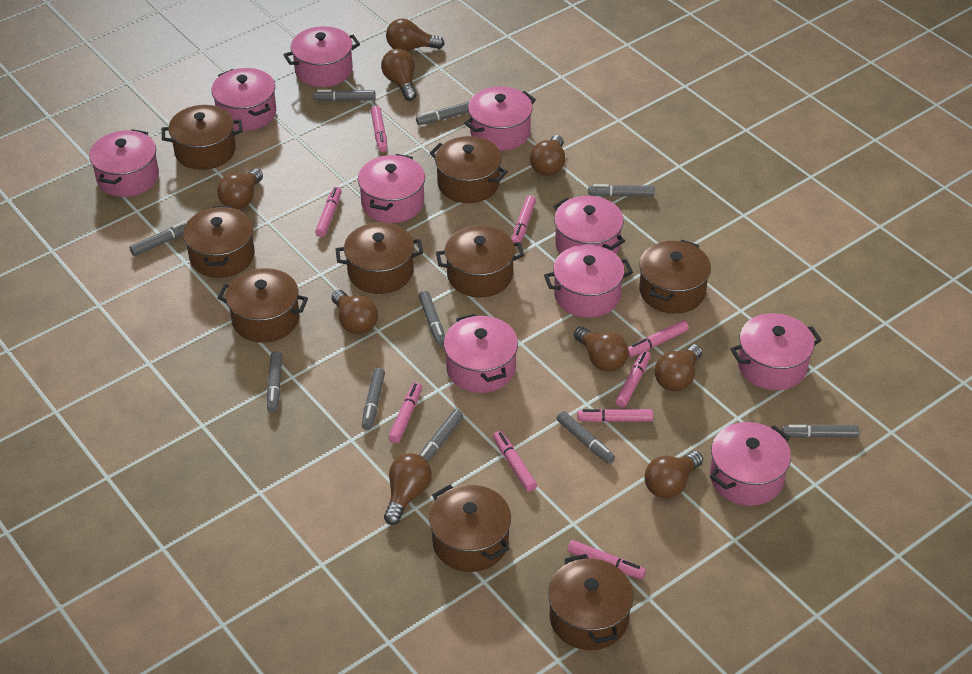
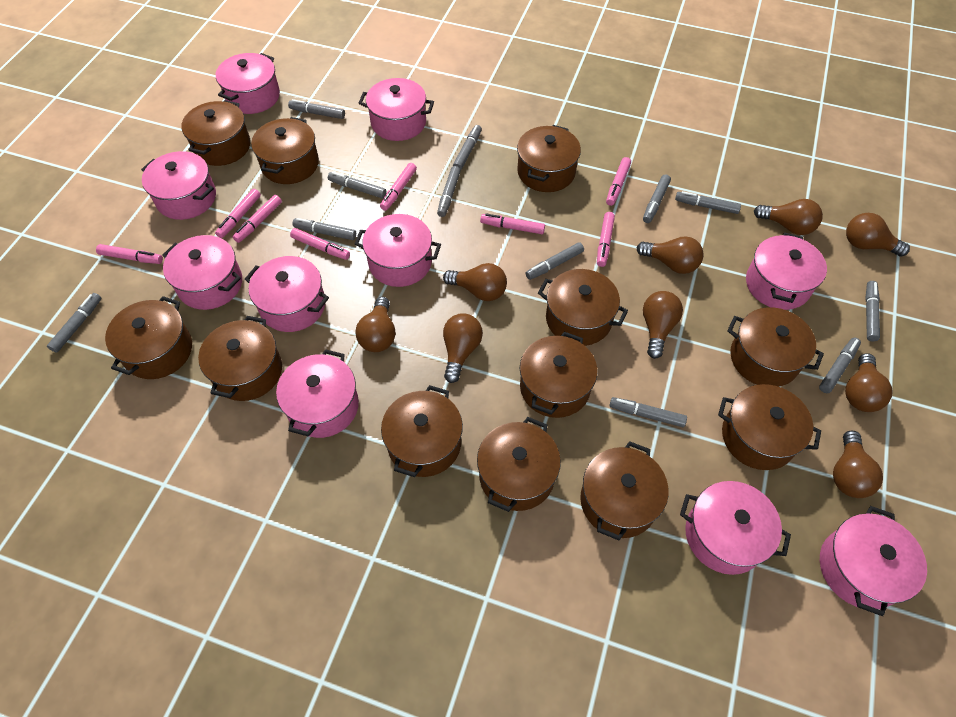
brown pot: [161,105,242,170] [183,206,255,278] [218,268,308,343] [335,222,423,294] [429,484,511,572] [430,136,508,203] [436,225,524,298] [548,554,634,650] [639,240,711,314] = 9 -> [105,296,192,379] [182,100,250,166] [198,316,282,401] [251,117,319,184] [381,385,463,477] [477,417,561,512] [517,125,581,192] [520,332,597,418] [538,269,628,346] [580,441,669,540] [718,384,821,470] [727,307,824,387] = 12
grey marker: [130,220,188,256] [267,351,282,412] [313,90,375,101] [362,368,385,430] [416,101,470,125] [418,291,445,346] [419,409,463,462] [556,411,615,464] [588,184,655,197] [782,424,859,438] = 10 -> [47,293,101,353] [288,99,345,119] [292,218,356,240] [328,172,386,199] [437,166,461,217] [453,125,482,170] [526,242,584,280] [609,397,687,427] [643,174,671,223] [675,191,741,214] [819,337,861,393] [865,281,880,342] = 12
pink marker: [315,187,341,237] [371,106,387,152] [388,382,422,443] [493,431,537,492] [512,195,536,243] [568,540,646,579] [577,409,653,422] [615,351,651,408] [628,320,689,357] = 9 -> [96,244,163,264] [215,189,261,238] [233,195,282,243] [290,228,350,260] [380,163,417,211] [480,213,545,234] [597,212,615,267] [606,157,631,206] = 8

